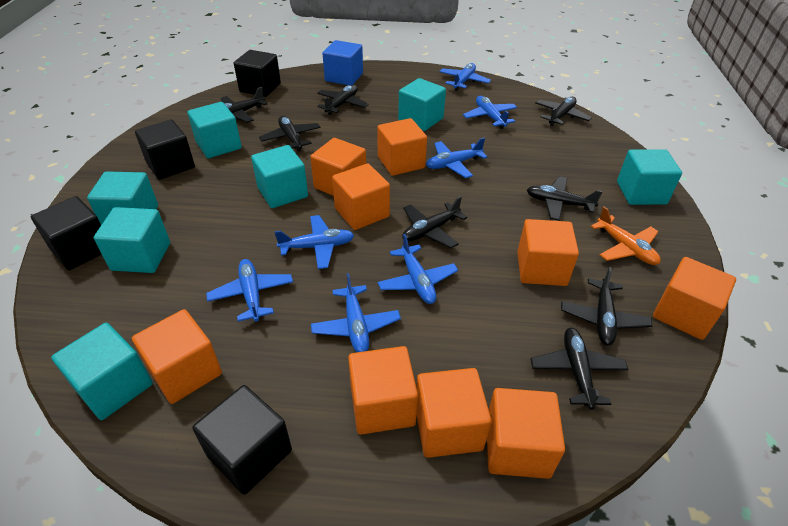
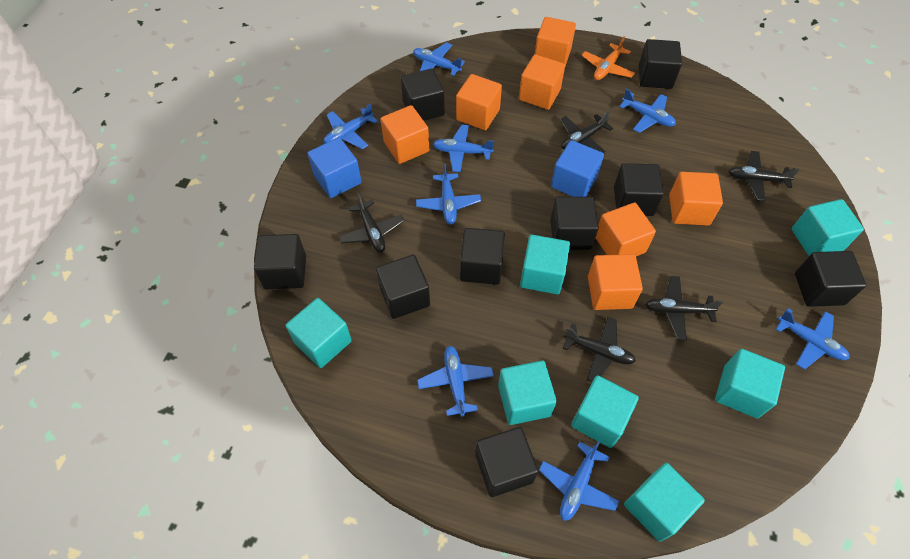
black cube: [31,196,102,270] [135,120,195,180] [193,385,292,495] [234,50,281,97] = 4 -> [254,234,306,289] [376,255,430,319] [401,68,444,121] [460,228,505,285] [475,427,539,497] [551,197,599,250] [614,163,664,216] [639,39,682,89] [795,251,867,307] = 9
black plane: [221,87,268,123] [259,116,321,151] [317,85,369,115] [402,196,467,248] [527,176,603,221] [531,328,629,410] [535,97,592,126] [561,267,652,346] = 8 -> [339,193,404,252] [560,111,613,154] [563,317,636,382] [645,276,723,340] [728,151,800,201] = 5
blue cube: [322,40,363,85] = 1 -> [307,137,362,198] [551,140,604,197] = 2
blue plane: [206,259,293,322] [274,215,354,269] [311,273,401,352] [378,234,458,304] [426,138,487,178] [439,63,491,91] [463,96,517,129] = 7 -> [324,104,378,149] [413,42,465,76] [416,164,481,225] [417,346,494,417] [433,125,494,172] [539,441,619,521] [619,89,676,133] [776,309,850,370] = 8
orange cube: [132,309,222,404] [310,138,366,196] [332,163,390,230] [348,346,418,435] [377,118,427,176] [416,368,491,458] [487,388,565,479] [517,219,579,286] [653,257,736,340] = 9 -> [381,105,429,164] [456,74,502,130] [519,54,565,110] [535,17,576,66] [588,254,643,310] [596,202,656,256] [669,172,723,226] = 7

